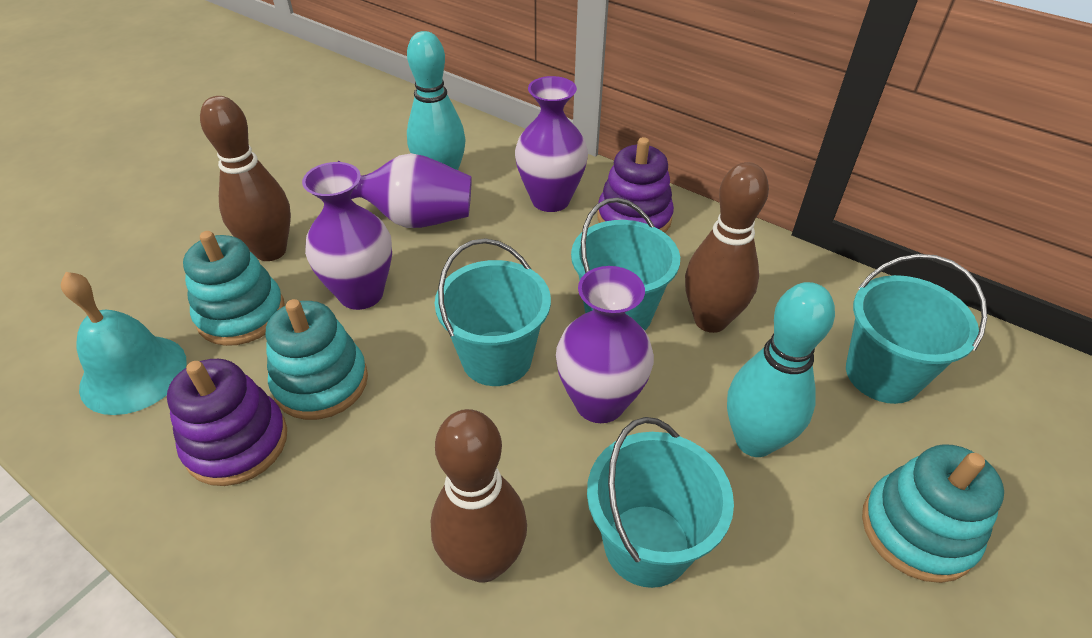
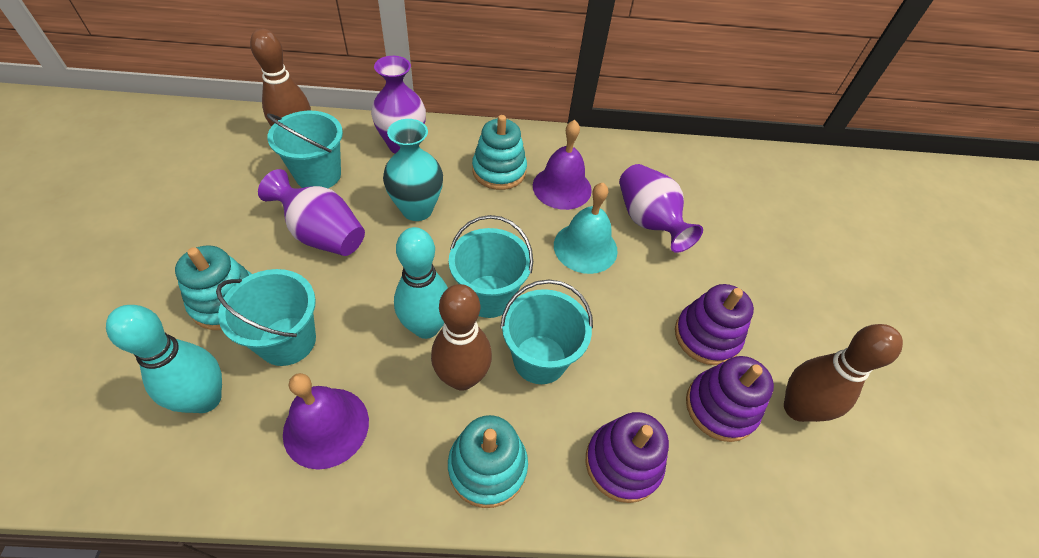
purple bell: none = 0 -> [283,373,369,470] [533,120,592,210] = 2
purple stacking toy: [167,359,287,486] [597,137,674,233] = 2 -> [586,412,669,503] [675,284,754,365] [686,356,774,442] = 3
purple vase: [302,162,392,310] [338,153,472,228] [515,76,588,212] [556,266,654,423] = 4 -> [258,169,365,256] [371,56,426,154] [619,164,703,253] = 3
turquoise vase: none = 0 -> [383,119,443,221] = 1

